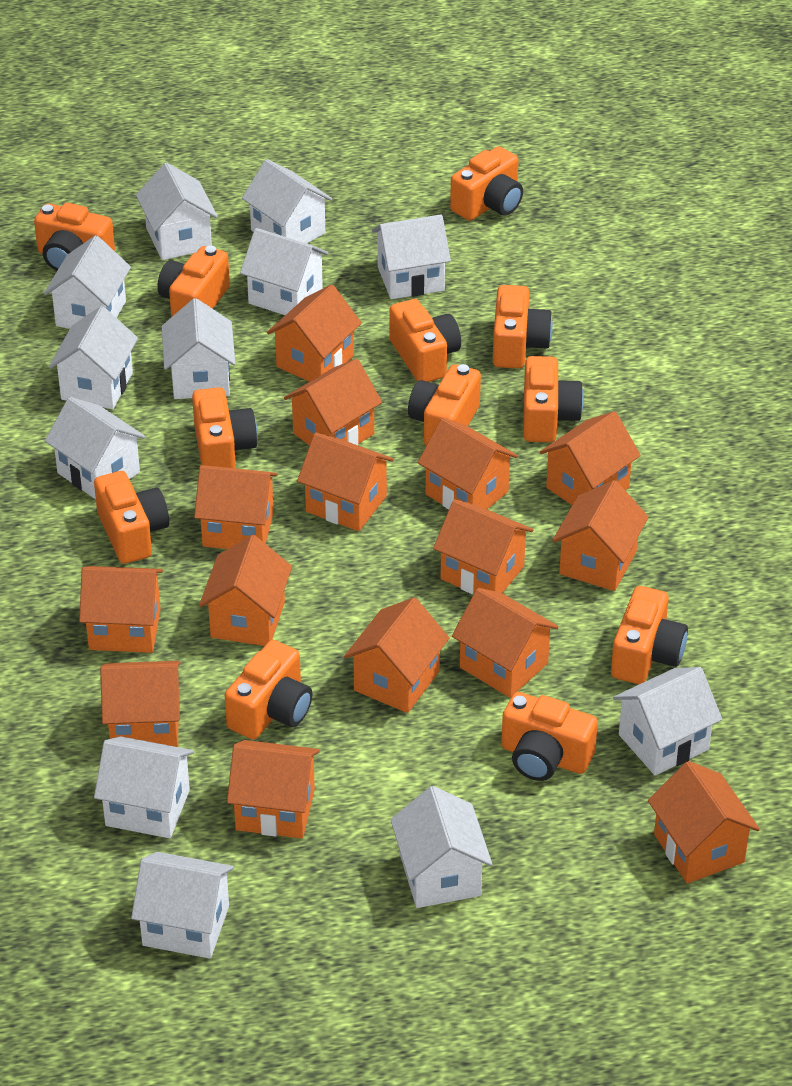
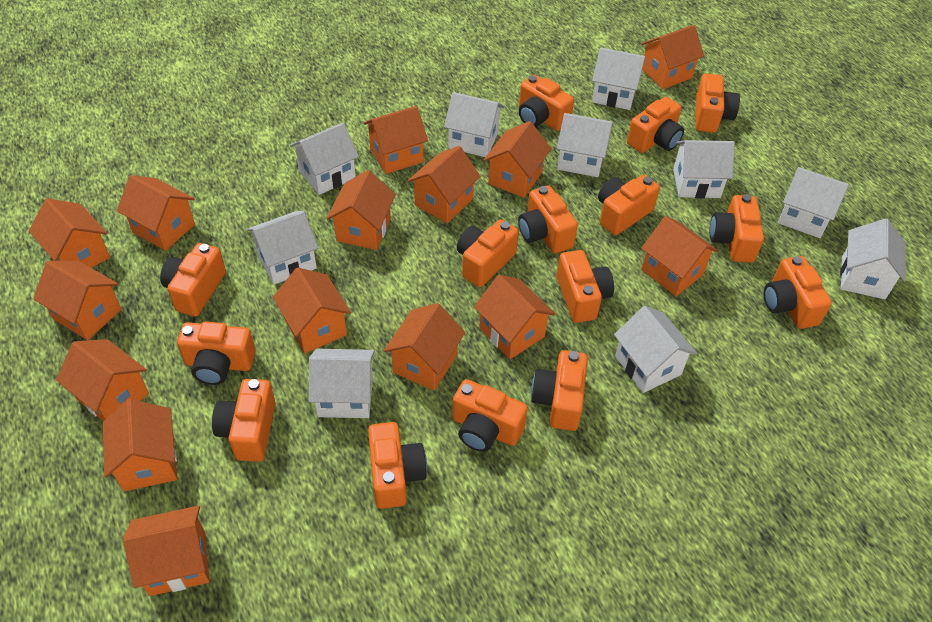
orange camera: [34,203,115,271] [94,471,169,564] [157,246,230,317] [192,387,258,468] [225,640,313,739] [390,299,461,382] [408,364,481,446] [450,146,523,221] [493,285,553,368] [501,692,598,781] [523,356,584,442] [611,586,688,684] = 12 -> [160,243,226,317] [177,321,256,385] [212,379,275,462] [368,422,427,509] [452,379,528,452] [457,219,519,287] [518,185,578,253] [519,75,574,131] [531,350,588,431] [557,250,614,323] [598,175,660,235] [627,97,684,153] [695,73,740,133] [710,194,764,263] [764,256,832,329] = 15
white house: [44,235,131,329] [45,397,145,499] [49,306,138,409] [94,736,194,838] [131,852,234,959] [136,163,218,260] [162,298,236,399] [240,228,328,315] [242,159,332,243] [372,215,451,299] [390,786,492,908] [613,667,722,775] = 12 -> [247,210,318,285] [290,123,359,195] [309,349,375,418] [444,92,504,157] [557,113,613,177] [592,48,645,110] [614,306,697,393] [673,140,735,198] [778,167,849,238] [840,218,906,299] = 10

